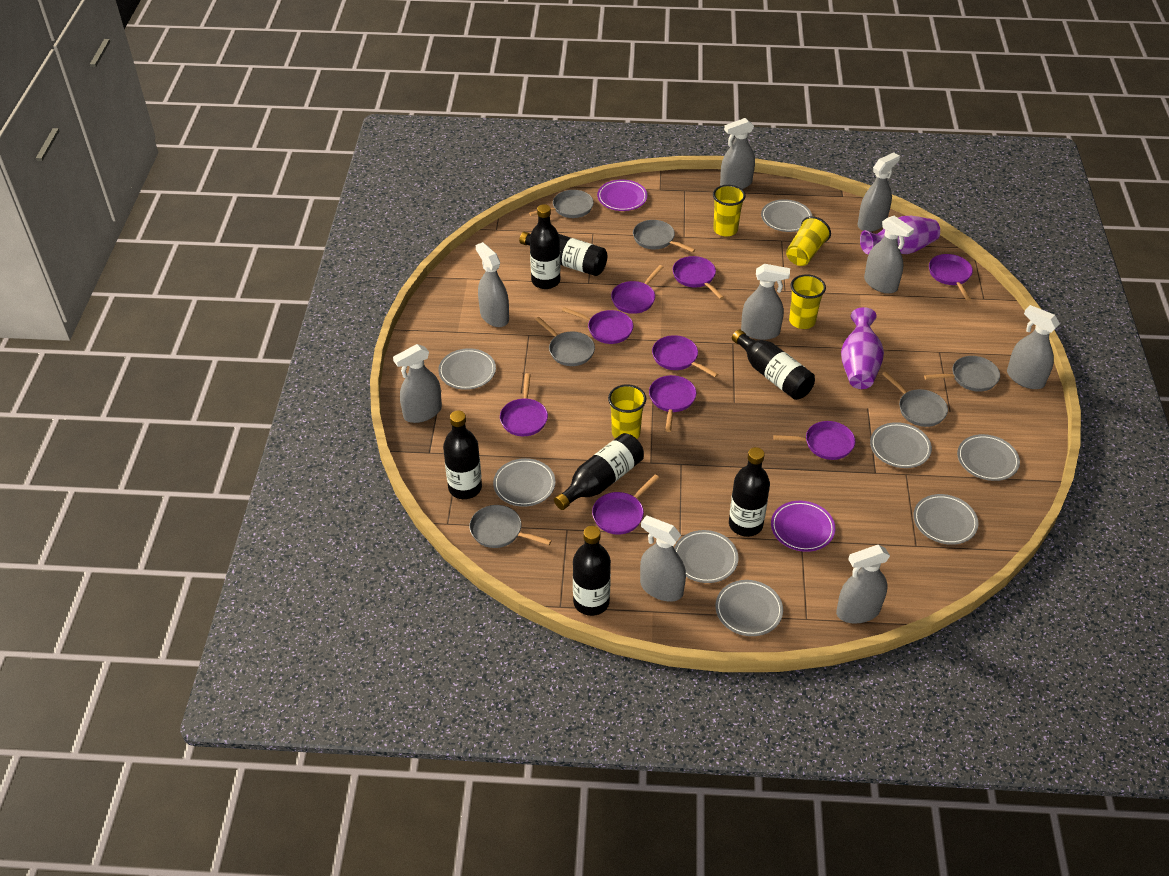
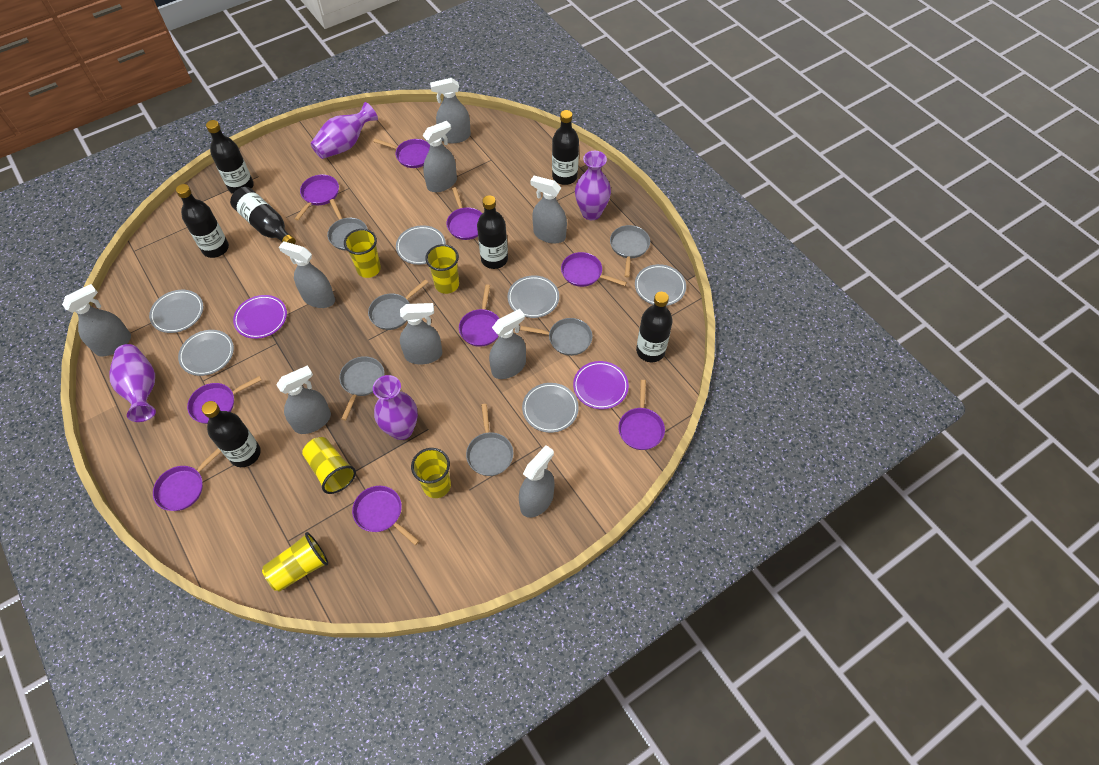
grey plate: [438,348,496,390] [493,458,556,507] [674,530,738,583] [716,580,783,636] [761,199,812,232] [870,422,932,468] [913,494,978,545] [957,434,1020,481] = 8 -> [149,290,203,333] [178,330,234,376] [396,225,446,265] [508,275,559,318] [522,383,579,433] [635,264,686,306] = 6
purple vase: [841,307,884,389] [860,216,940,254] = 2 -> [109,344,156,422] [310,102,378,159] [373,375,418,440] [575,151,611,220] = 4
yellow cup: [608,384,646,439] [713,185,746,237] [786,216,831,266] [789,274,826,329] = 4 -> [262,532,328,592] [302,437,356,494] [344,229,381,278] [411,448,451,498] [425,244,459,294] = 5

